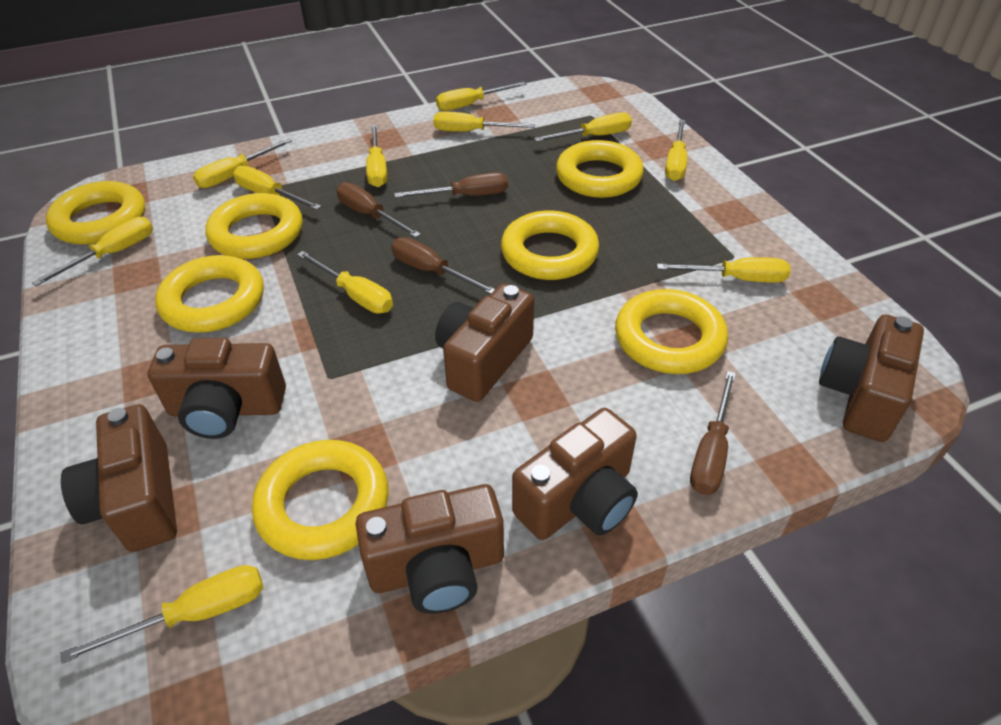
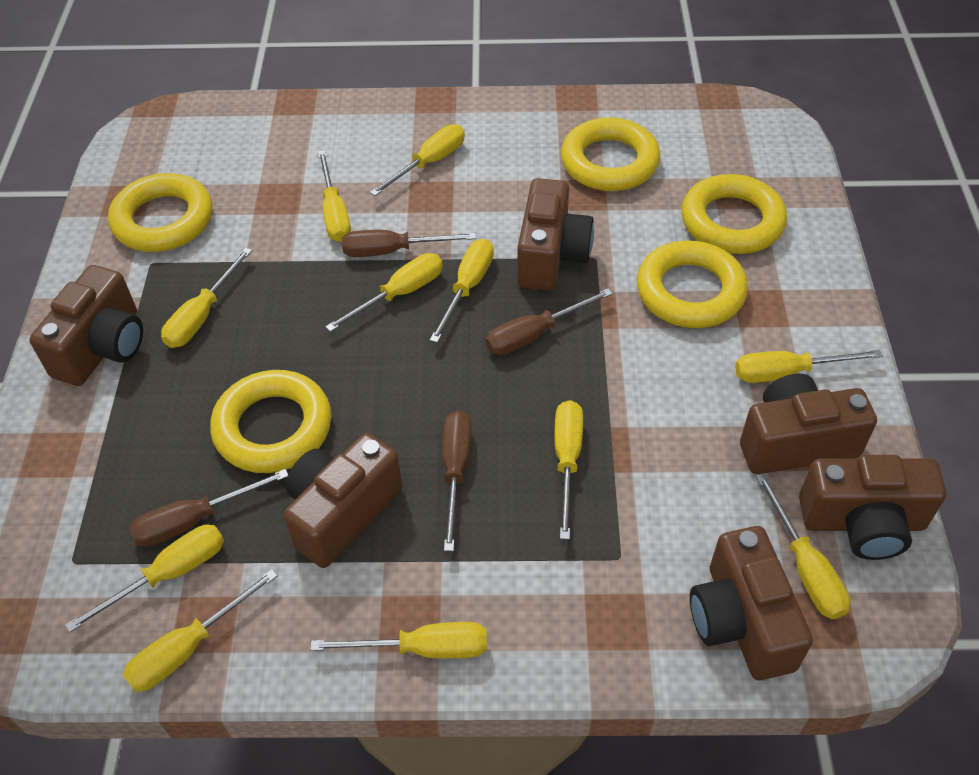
yellow ring: [46,181,145,245] [155,255,264,332] [205,193,303,259] [252,440,389,560] [501,210,599,280] [556,140,644,198] [615,289,728,374] = 7 -> [108,173,212,252] [210,370,331,473] [561,117,660,191] [637,240,748,328] [682,174,787,254] = 5

